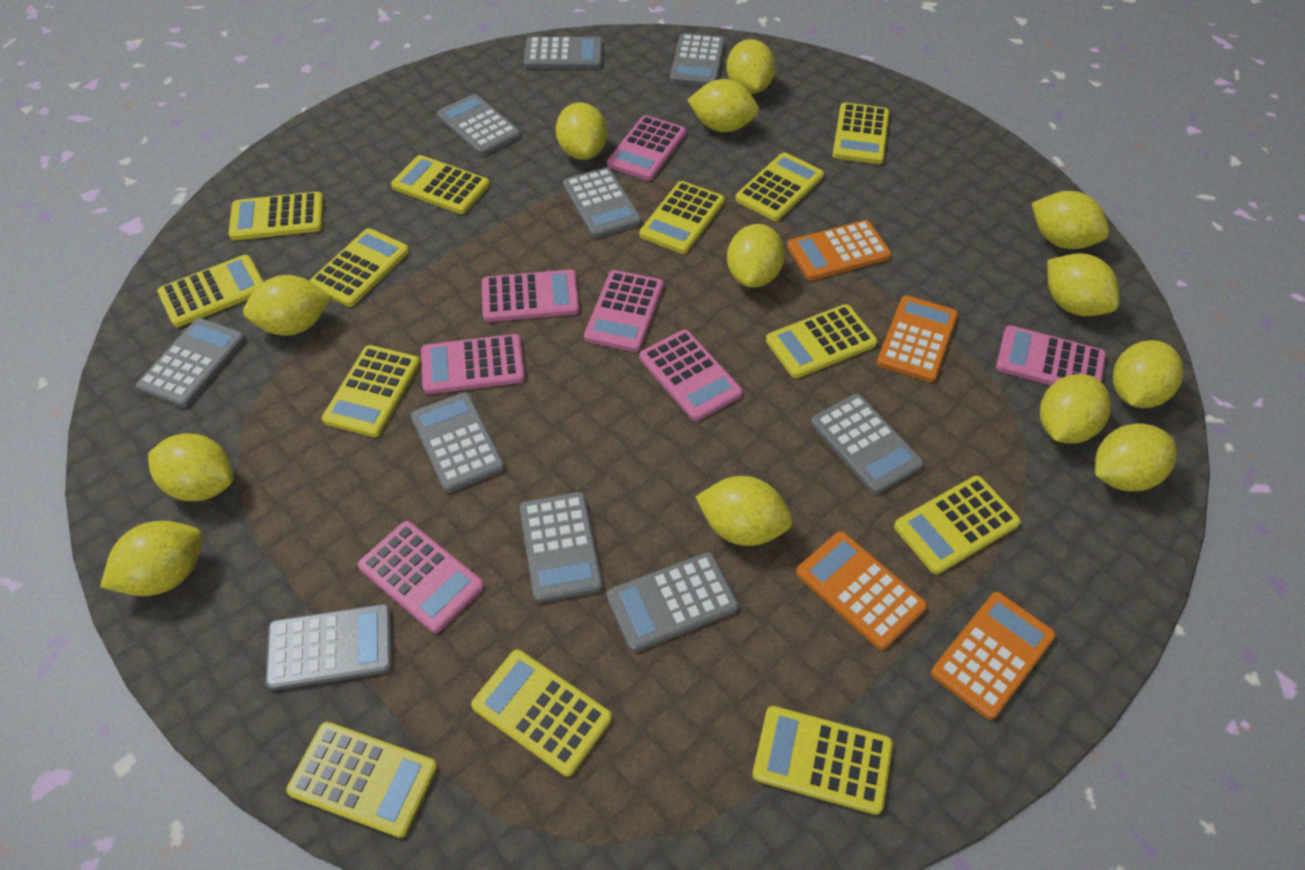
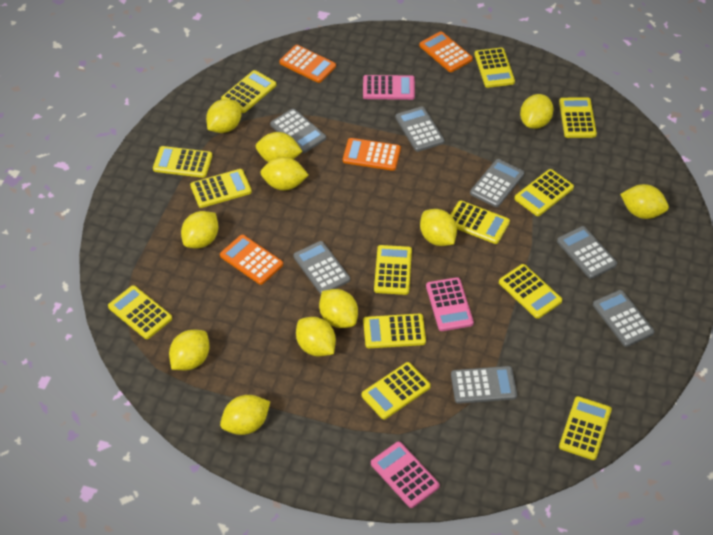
grey calculator: [136,318,245,408] [266,604,393,690] [411,392,505,493] [437,94,521,156] [520,492,603,603] [524,37,603,69] [563,167,642,238] [607,552,739,652] [670,33,725,86] [811,394,924,494] = 10 -> [270,109,326,153] [293,241,350,294] [395,106,444,152] [451,366,517,404] [470,159,524,207] [557,226,617,279] [593,290,655,347] = 7
pink calculator: [358,521,484,633] [421,334,525,394] [482,269,579,322] [584,270,664,352] [607,115,686,181] [640,330,743,421] [996,325,1106,385] = 7 -> [363,75,415,100] [371,441,440,508] [426,277,474,331] = 3
yellow lemon: [100,521,203,596] [148,433,234,501] [243,275,332,336] [556,103,607,160] [687,79,759,132] [695,476,793,546] [726,39,776,94] [727,224,785,288] [1032,191,1109,249] [1040,374,1111,444] [1047,253,1119,316] [1095,423,1177,492] [1113,340,1184,408] = 13 -> [169,330,209,370] [181,211,218,249] [206,99,241,133] [220,395,270,435] [256,132,303,162] [260,157,308,190] [296,317,336,357] [319,289,358,328] [420,209,457,246] [520,94,553,129] [620,184,669,219] = 11

